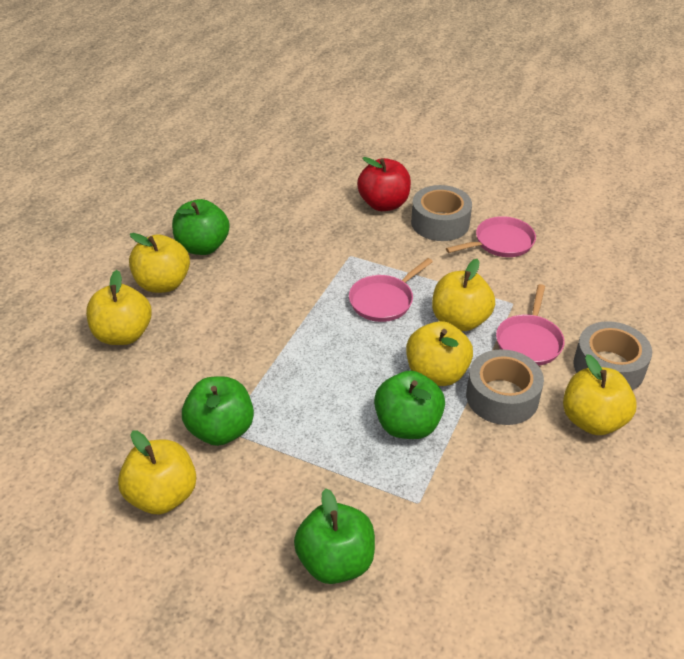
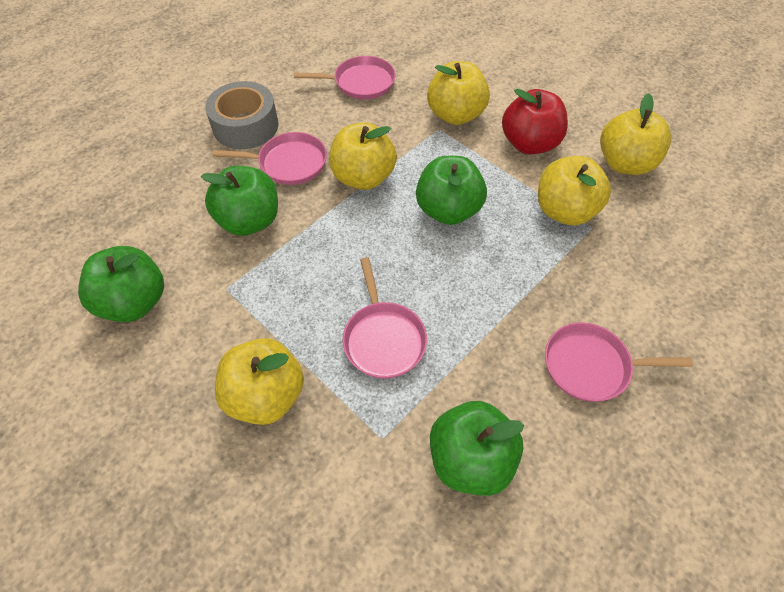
grey tape: [411,185,472,241] [466,349,544,425] [573,321,652,390] = 3 -> [205,81,279,149] = 1
pink pan: [349,258,433,322] [446,216,536,257] [496,284,565,366] = 3 -> [212,132,327,185] [294,56,396,100] [343,257,427,379] [545,322,693,402] = 4
yellow apple: [86,270,152,345] [118,430,197,514] [129,233,190,293] [406,321,473,386] [432,259,495,331] [563,354,636,435] = 6 -> [215,338,304,425] [329,122,397,190] [427,61,490,125] [538,156,611,225] [600,93,671,175] = 5

